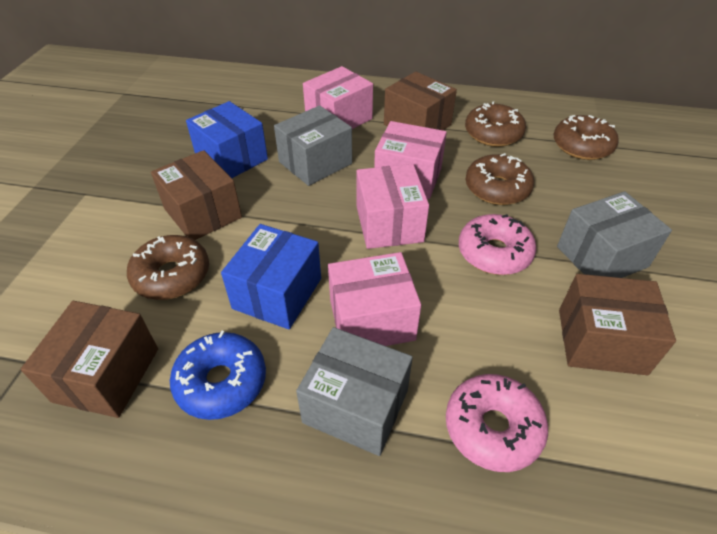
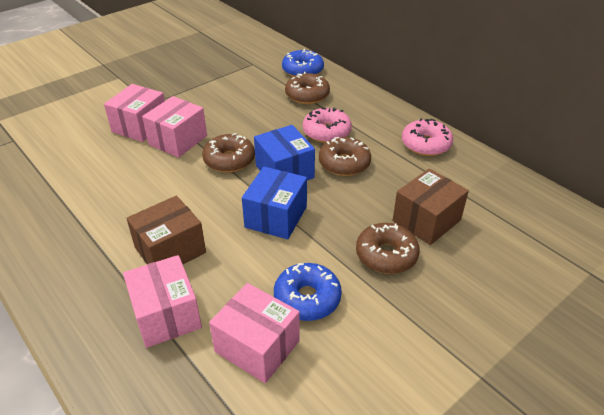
blue donut: [170,331,266,420] = 1 -> [274,263,342,321] [282,49,324,77] = 2
brown box: [21,301,158,418] [151,150,242,240] [384,72,457,130] [559,274,676,375] = 4 -> [126,196,206,264] [393,169,469,245] = 2
grey box: [274,105,352,186] [296,327,413,456] [557,191,672,278] = 3 -> none = 0

